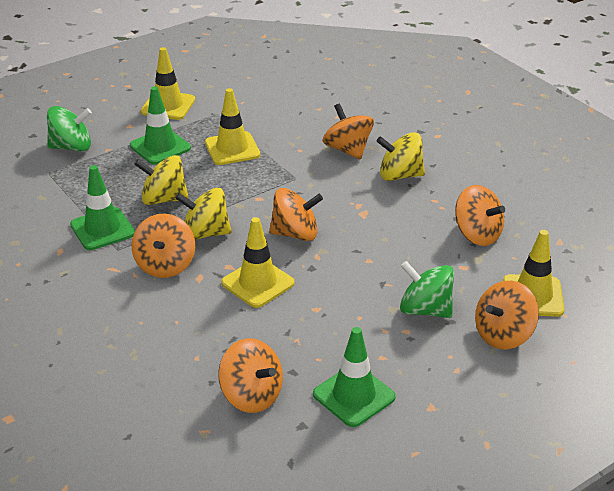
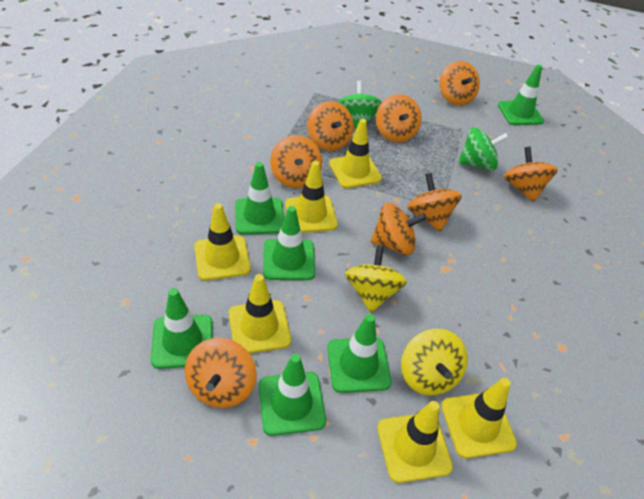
green traffic cone: [70,165,135,250] [130,86,191,165] [313,327,396,427] = 3 -> [151,288,212,369] [235,162,284,235] [259,354,326,436] [263,206,315,280] [327,314,391,393] [498,64,544,125] = 6
orange spinning top: [131,213,195,278] [218,338,283,413] [269,188,323,241] [323,103,374,160] [455,185,505,246] [475,281,539,349] = 6 -> [185,338,257,408] [270,135,322,188] [307,101,354,151] [371,203,427,255] [376,94,422,142] [407,173,462,232] [440,61,480,105] [504,147,558,202] = 8
yellow spinning top: [134,155,189,205] [175,188,231,240] [377,132,425,181] = 3 -> [345,245,407,313] [401,329,468,395] = 2
yellow traffic cone: [141,47,195,120] [205,88,260,165] [221,217,295,308] [503,230,565,317] = 4 -> [194,203,251,281] [229,274,291,354] [285,161,338,233] [329,119,382,188] [377,401,453,483] [441,378,517,459] = 6

